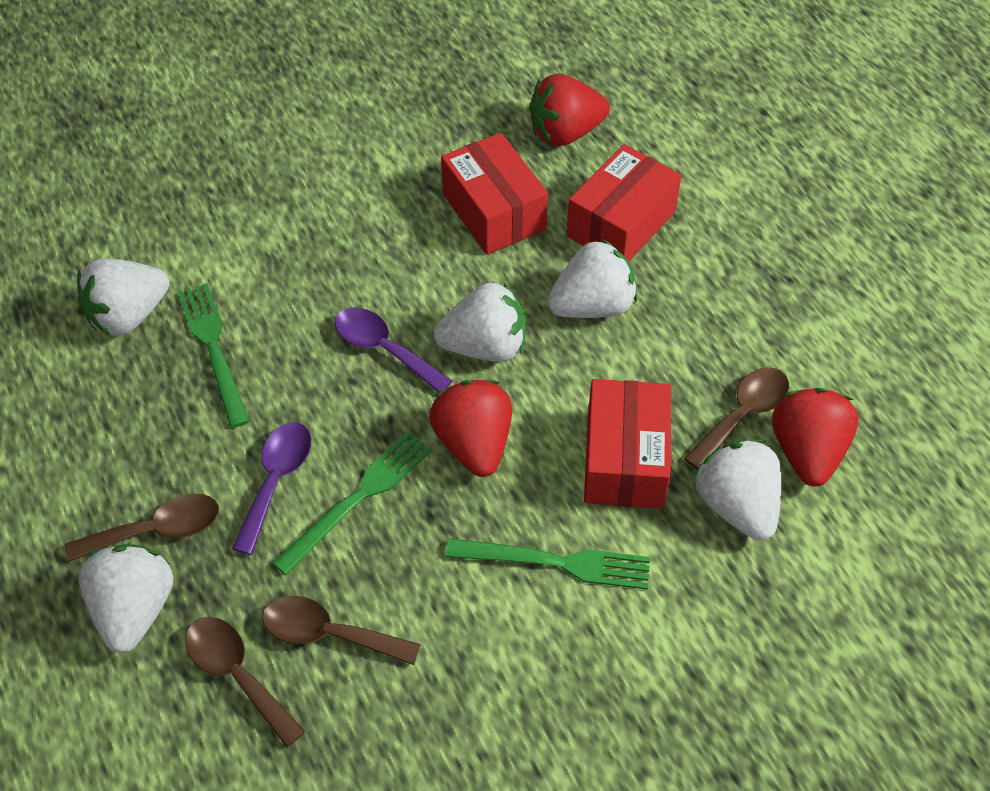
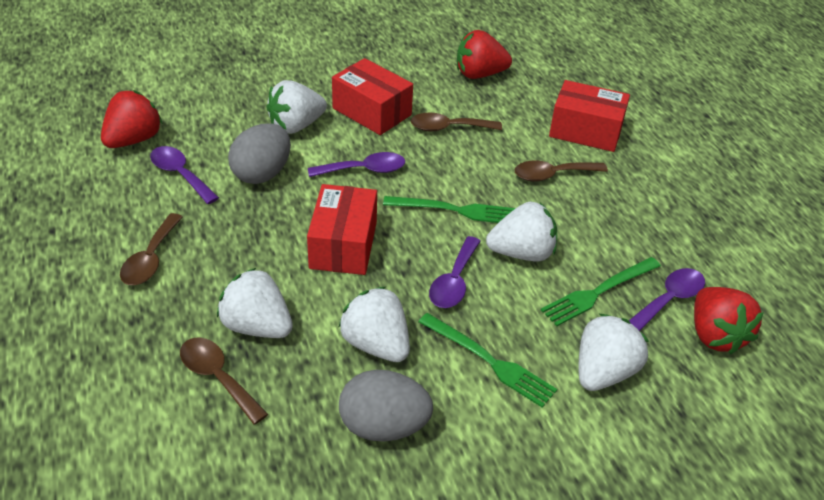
grey egg: none = 0 -> [228,123,291,184] [339,370,433,442] = 2
purple spoon: [232,422,311,555] [335,308,452,392] = 2 -> [150,146,219,204] [308,152,405,177] [429,236,481,308] [629,268,705,331] = 4

